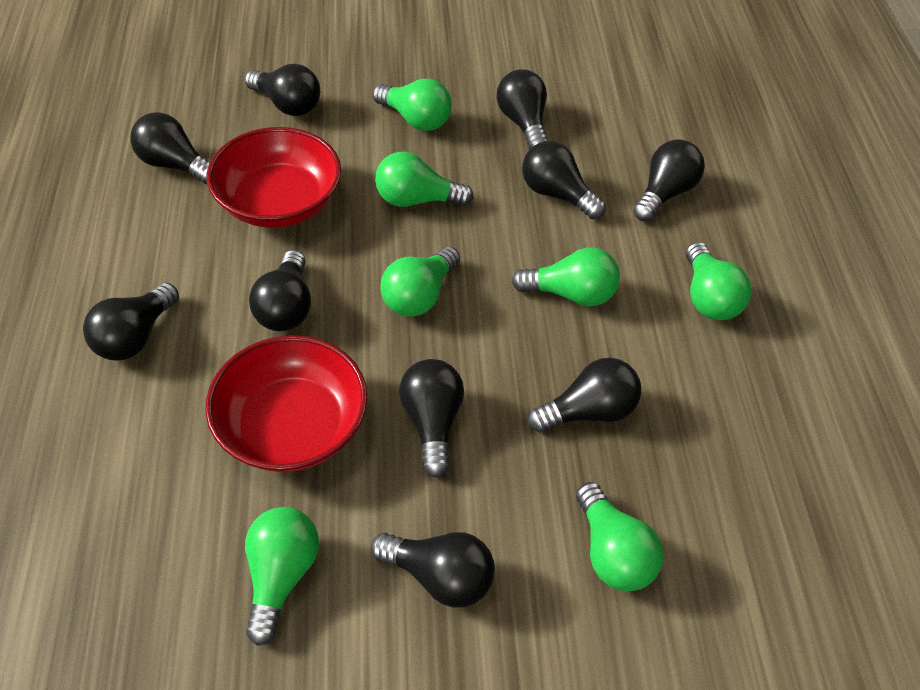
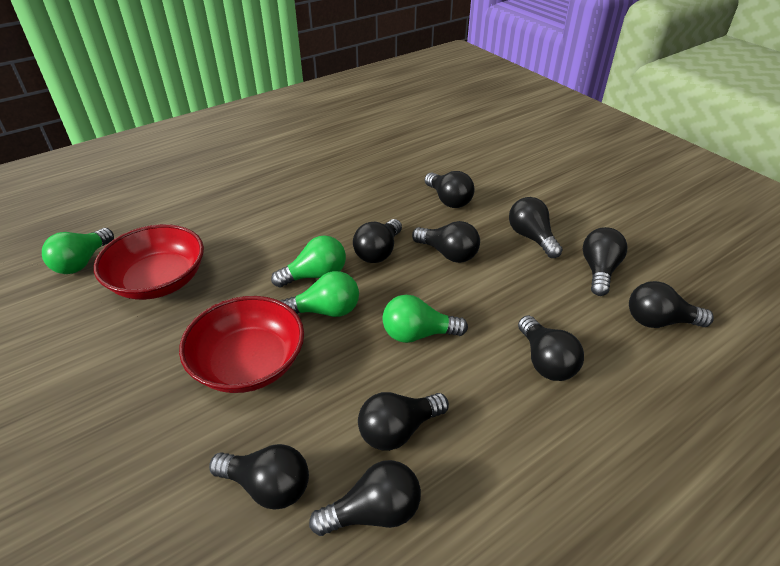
green light bulb: [245,507,319,646] [372,79,452,131] [375,151,474,207] [380,247,460,317] [511,247,620,307] [576,482,664,591] [686,242,752,320] = 7 -> [42,228,114,274] [271,235,346,288] [281,271,359,317] [383,295,468,343] = 4

